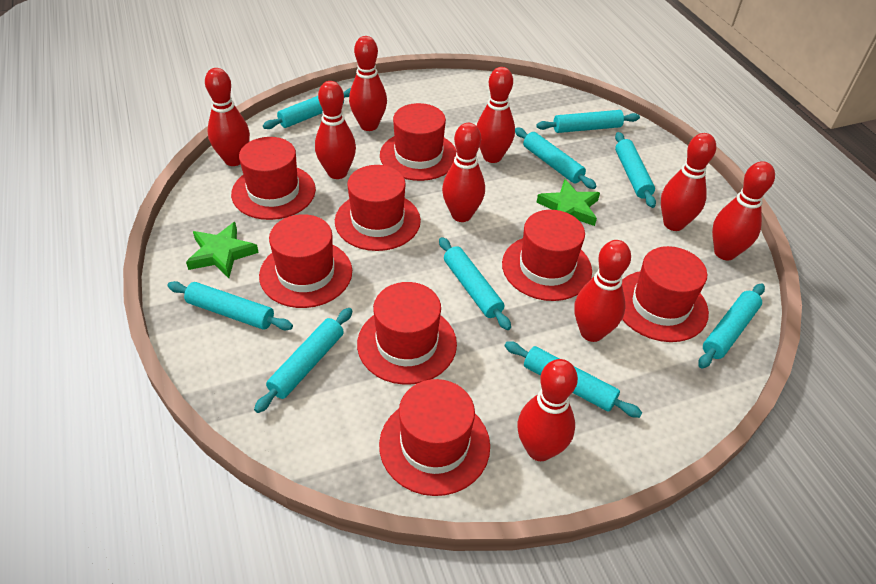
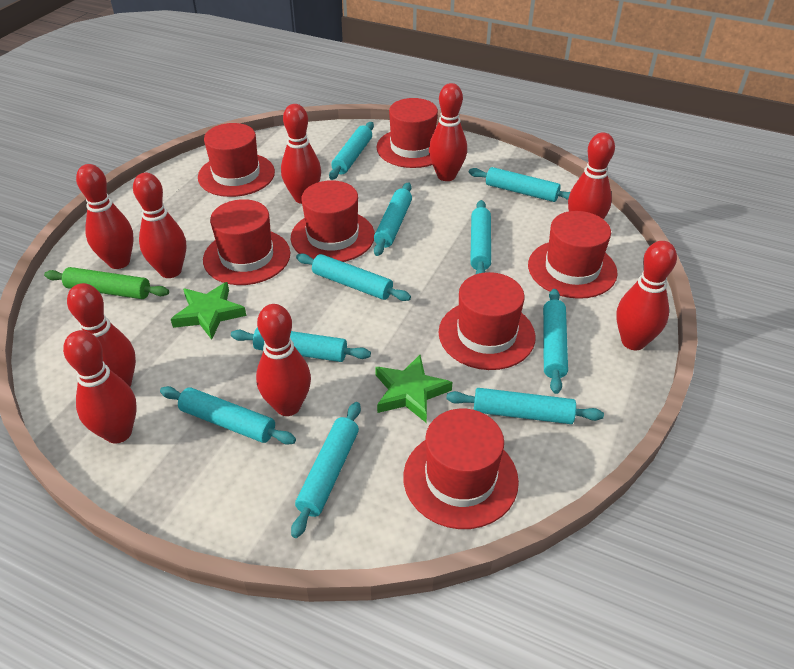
green rolling pin: none = 0 -> [44,267,169,299] = 1
red hat: [231,137,316,220] [259,214,352,308] [335,165,421,251] [357,282,457,385] [379,379,490,496] [380,103,457,181] [502,210,592,301] [622,246,709,342] = 8 -> [198,123,275,197] [203,199,290,285] [291,180,375,262] [376,98,438,168] [403,409,519,529] [439,272,535,370] [528,211,618,299] = 7
turquoise rolling pin: [167,281,293,330] [254,308,352,413] [263,88,351,129] [439,237,511,330] [504,341,642,418] [515,128,596,189] [536,110,640,133] [615,132,656,208] [698,283,765,369] = 9 -> [160,386,296,445] [231,327,371,362] [291,402,361,538] [296,253,411,301] [329,122,374,180] [374,182,412,256] [446,388,604,424] [469,167,570,202] [470,200,491,274] [543,289,568,394] = 10

